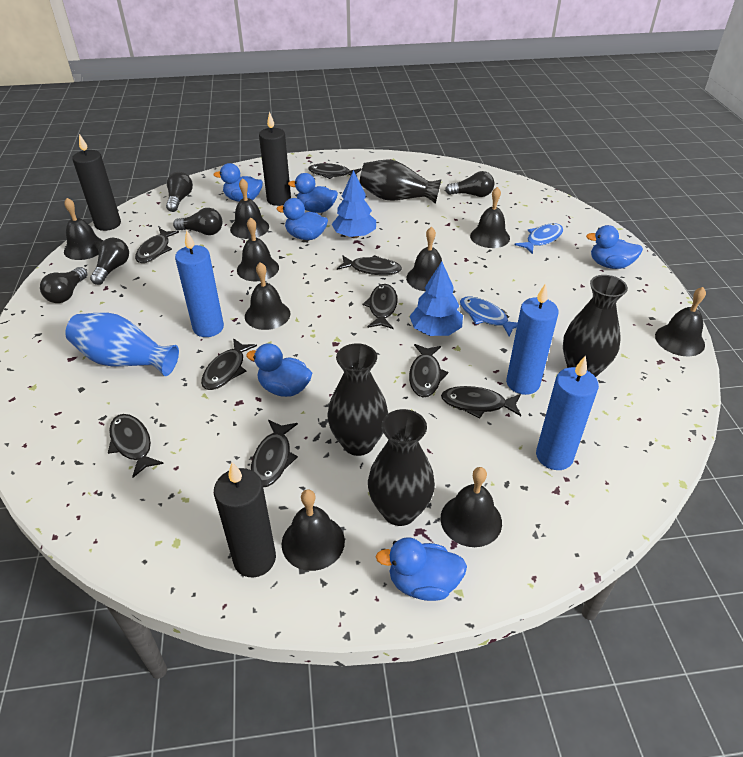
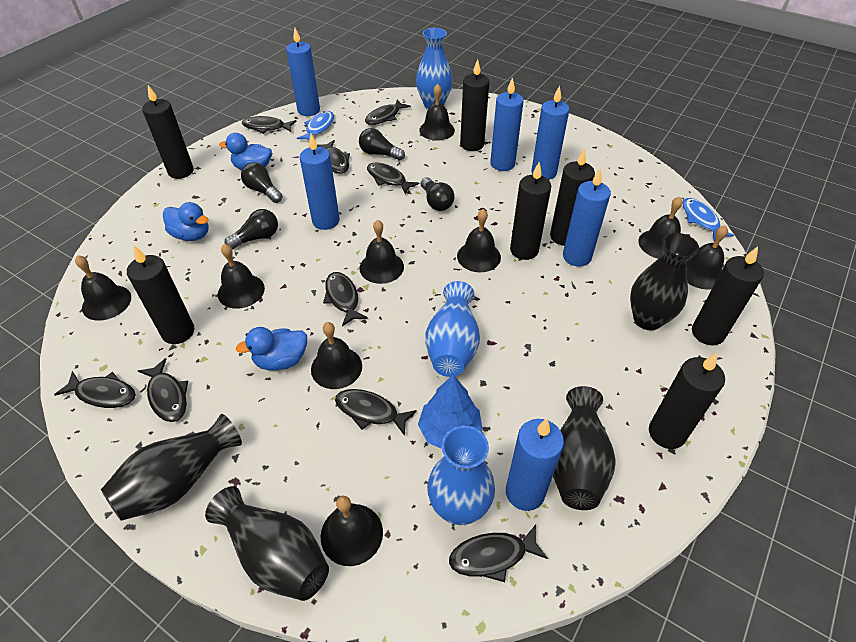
black candle: [72,134,121,231] [214,462,276,578] [259,111,291,206] = 3 -> [127,246,195,344] [142,85,194,179] [460,59,489,151] [510,162,551,260] [550,148,595,246] [649,353,725,449] [692,246,764,345] = 7
black light bulb: [40,267,87,303] [90,238,129,285] [166,172,193,212] [173,208,222,235] [445,171,494,197] = 5 -> [224,209,278,249] [241,162,282,203] [359,128,405,160] [421,177,455,211] = 4
blue candle: [175,230,224,337] [506,283,559,395] [536,355,599,470] = 3 -> [286,28,320,116] [300,134,340,230] [490,77,524,171] [506,419,564,511] [532,86,569,180] [563,168,611,267] = 6
blue duck: [213,163,263,202] [246,343,312,397] [276,198,328,240] [288,173,338,213] [376,537,467,601] [586,225,643,269] = 6 -> [163,202,209,241] [219,133,272,170] [236,327,307,370] = 3
blue tree: [332,170,376,238] [410,262,463,336] = 2 -> [418,375,483,449] = 1
blue vase: [65,313,179,376] = 1 -> [416,28,453,109] [425,281,480,377] [427,426,495,525] = 3

